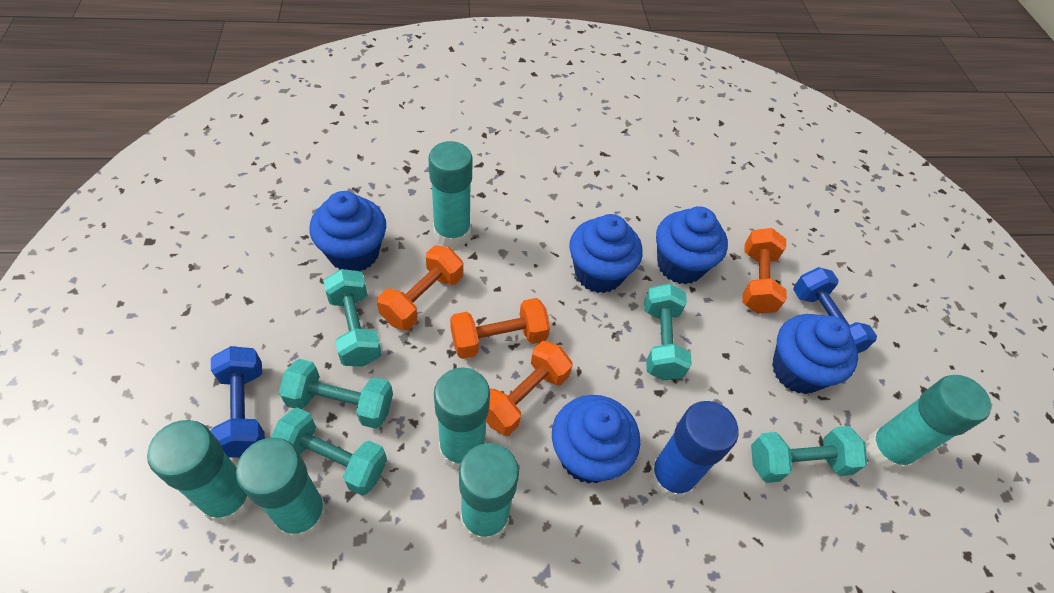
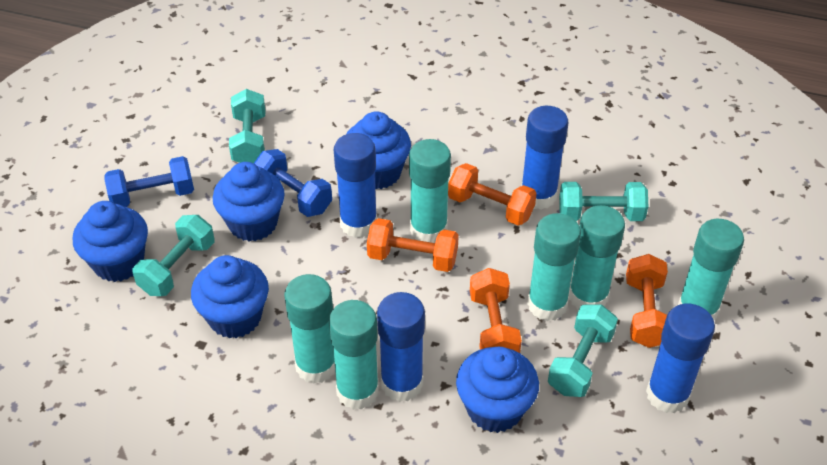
blue glue stick: [649,401,739,500] = 1 -> [334,133,377,238] [377,292,425,402] [521,106,568,210] [646,303,715,413] = 4
turquoise dumbbell: [271,408,387,496] [279,359,393,429] [324,269,382,366] [644,283,692,380] [751,426,867,483] = 5 -> [133,215,215,296] [229,89,265,163] [548,305,618,397] [559,182,648,221] = 4

